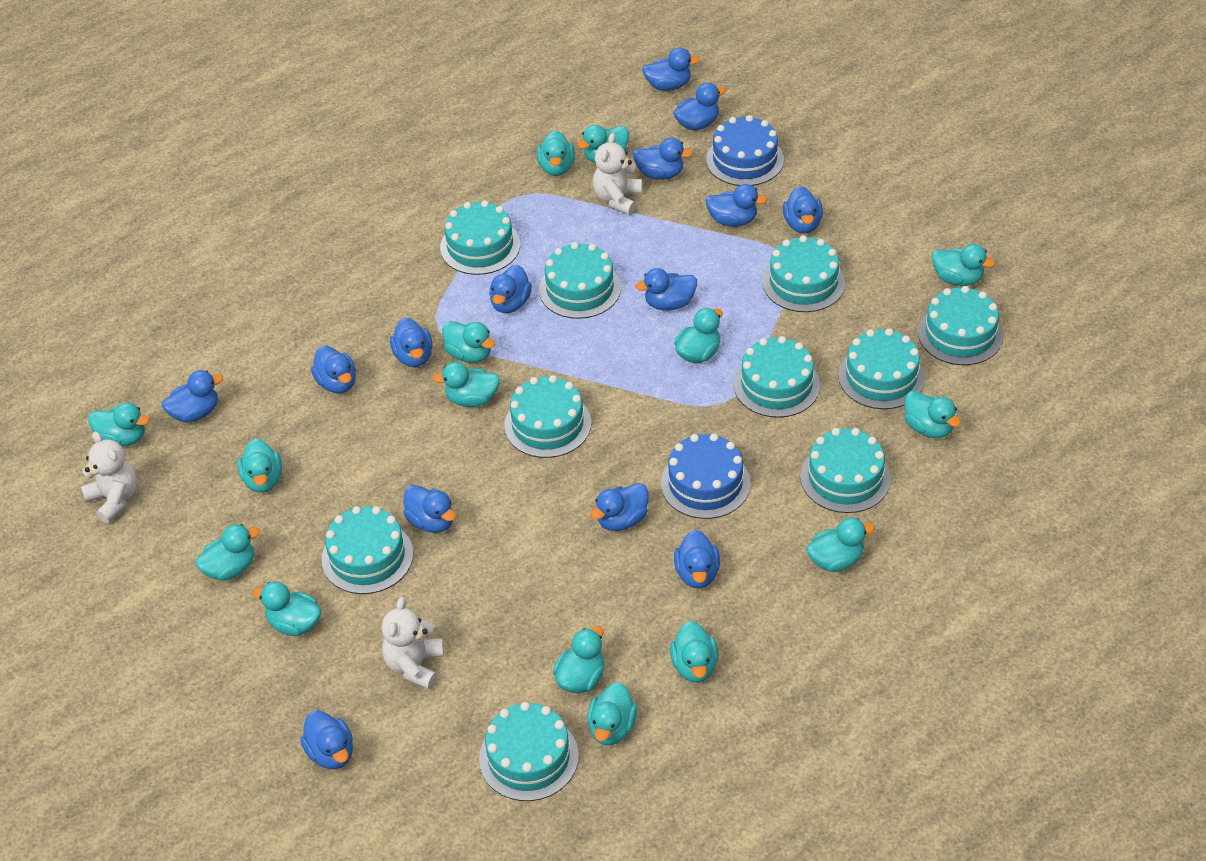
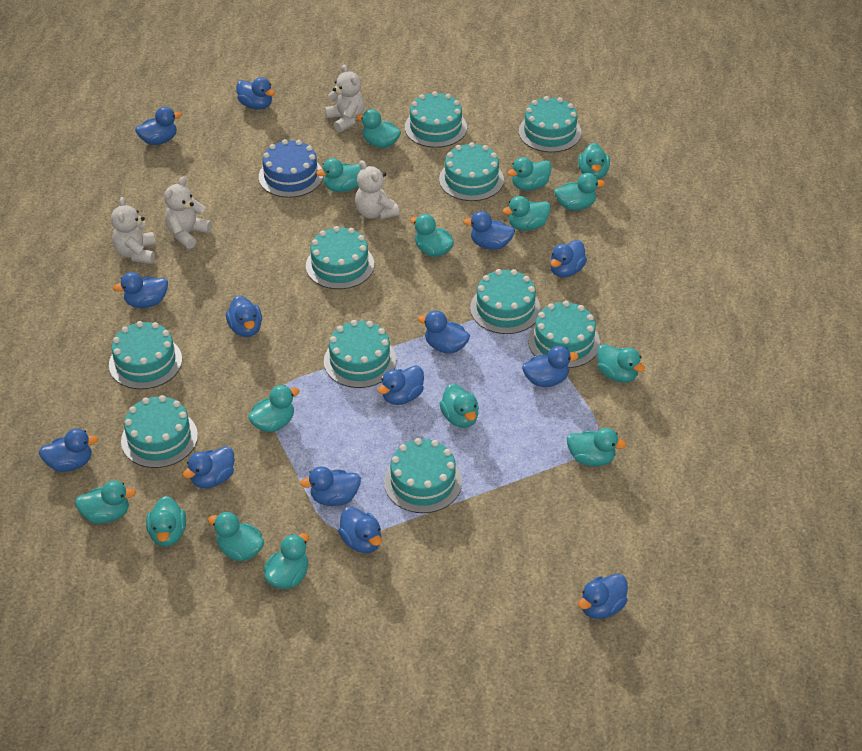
blue cake: [661,433,751,519] [706,115,784,186] = 2 -> [259,139,323,198] = 1
white teddy bear: [81,432,137,523] [382,597,444,690] [593,133,642,215] = 3 -> [111,197,156,264] [164,177,212,249] [325,65,365,132] [355,160,399,220] = 4

